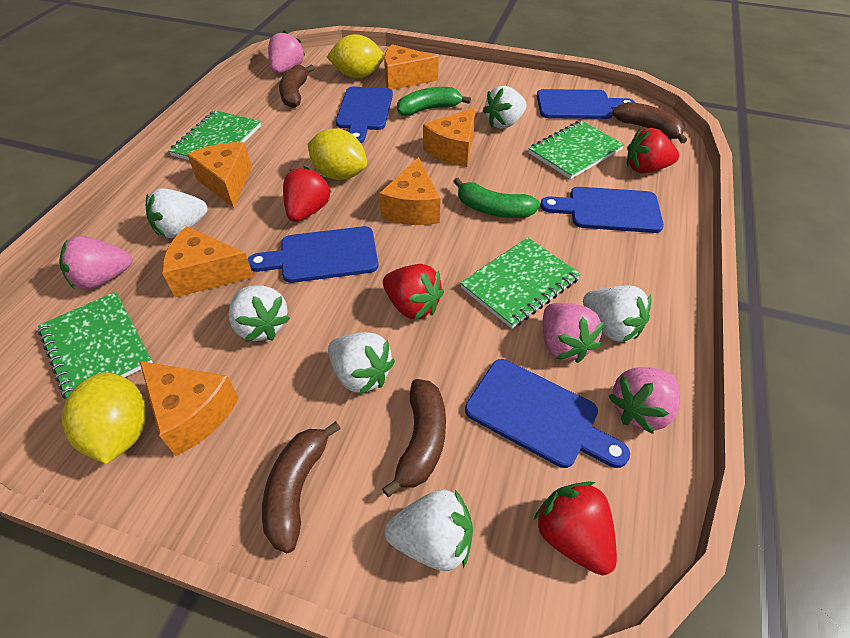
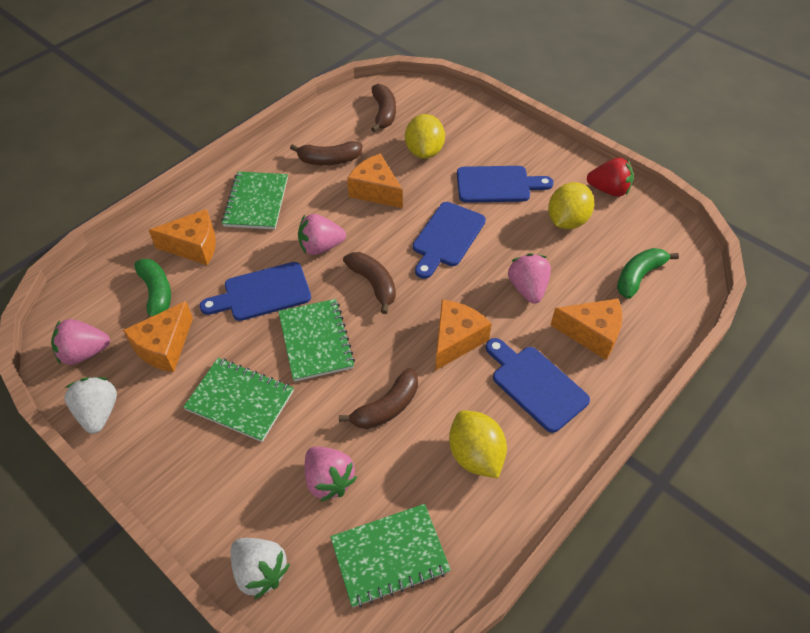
blue cutting board: [248,226,378,283] [336,87,393,143] [465,359,630,468] [537,89,635,119] [540,187,664,233] = 5 -> [200,262,311,321] [413,202,486,279] [457,166,553,203] [486,338,590,433] = 4
orange cheese: [140,361,239,456] [162,226,254,298] [187,142,252,208] [379,157,441,225] [384,44,439,90] [423,107,476,167] = 6 -> [123,301,193,372] [149,209,216,265] [347,153,403,208] [435,300,492,371] [551,299,622,360] = 5
red strawberry: [283,166,332,222] [383,264,444,320] [534,481,617,575] [627,128,679,174] = 4 -> [587,158,634,197] = 1
white strawberry: [146,188,208,238] [229,285,290,342] [328,332,395,395] [384,489,473,571] [483,86,527,129] [583,285,651,343] = 6 -> [65,377,117,434] [231,538,290,599] = 2

